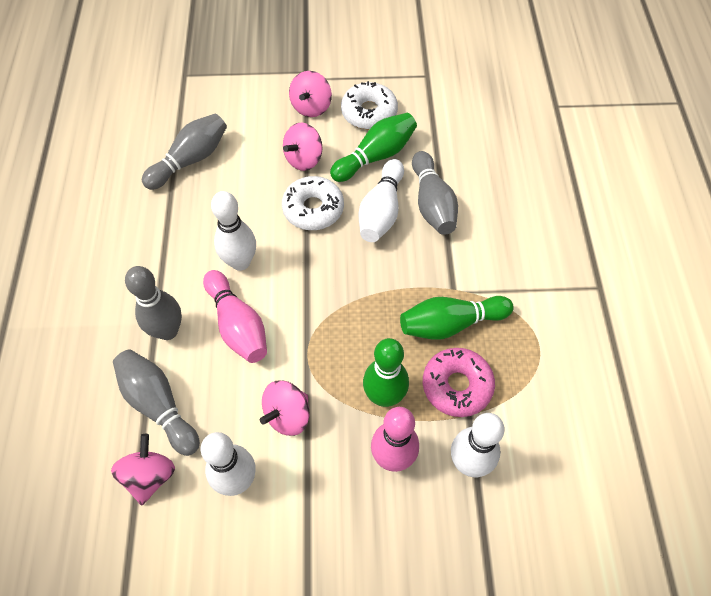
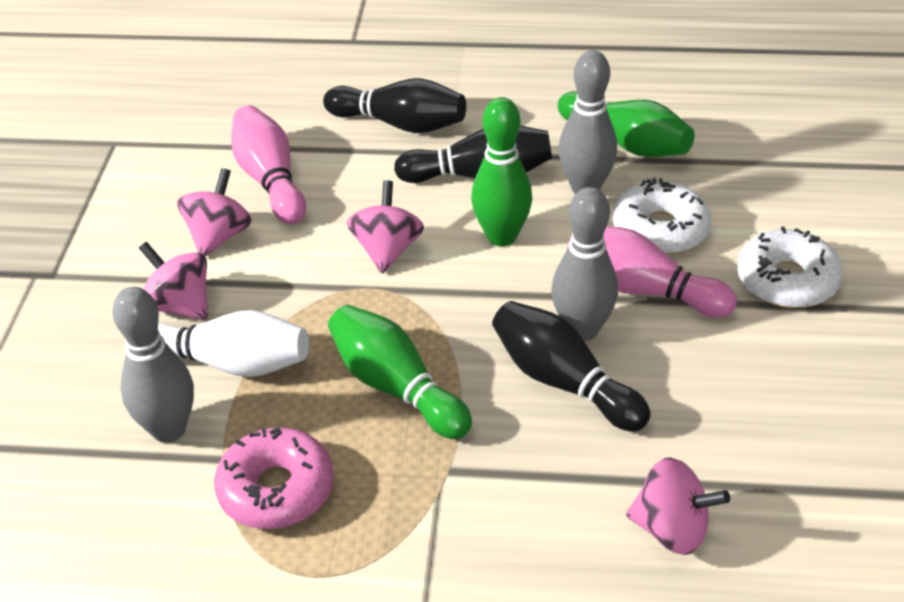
black bowling pin: none = 0 -> [323,78,466,133] [394,125,552,183] [492,301,651,432] = 3
grey bowling pin: [113,349,200,456] [125,266,182,340] [142,113,227,190] [412,151,458,235] = 4 -> [112,287,194,443] [551,187,618,341] [558,50,617,194] = 3
white bowling pin: [201,432,256,496] [211,191,256,271] [359,159,404,242] [451,413,505,477] = 4 -> [158,310,309,377] = 1

